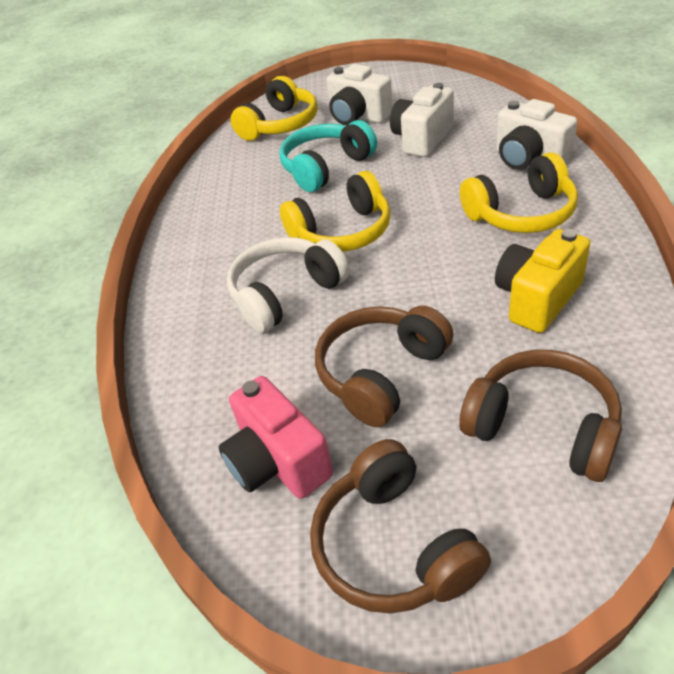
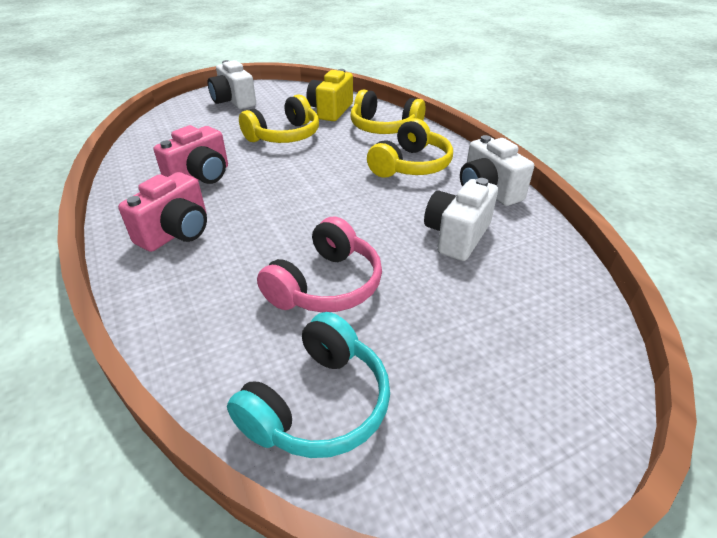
brown headphones: [310,439,491,614] [315,306,453,427] [459,350,622,482] = 3 -> none = 0
pink camera: [218,376,333,499] = 1 -> [118,172,207,252] [154,125,228,184] = 2
pink headphones: none = 0 -> [257,217,382,312] = 1
white headphones: [227,237,349,333] = 1 -> none = 0

